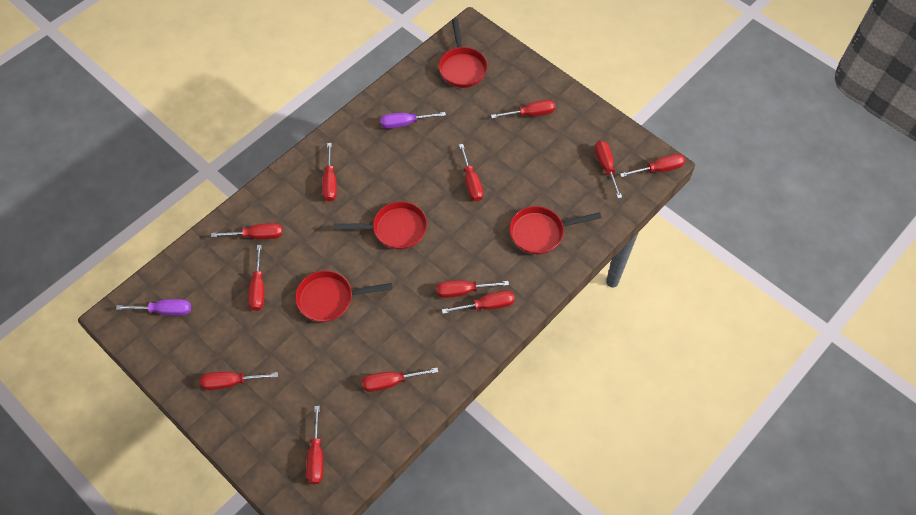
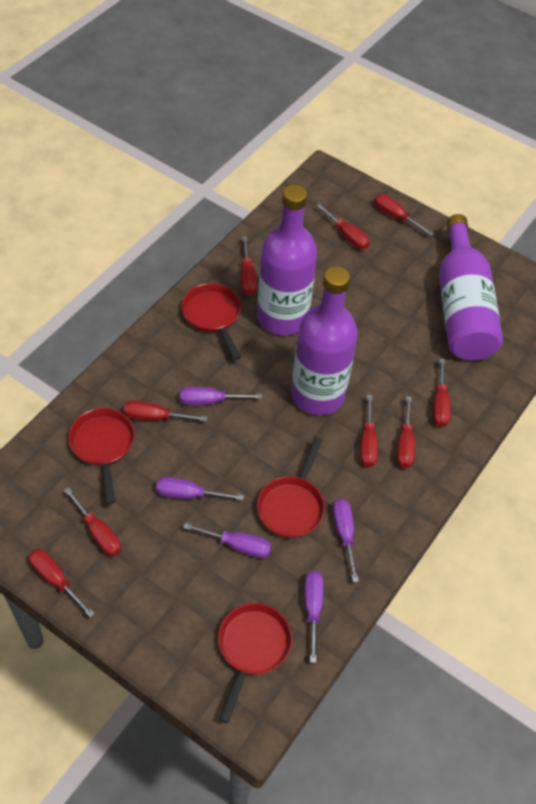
purple bottle: none = 0 -> [257,184,317,335] [291,266,358,415] [439,214,503,360] = 3
purple screwdriver: [116,299,191,316] [380,112,446,129] = 2 -> [156,477,244,501] [180,387,262,405] [183,523,271,558] [304,571,324,663] [333,499,359,582] = 5
red screwdriver: [200,372,278,390] [211,223,283,239] [248,245,264,311] [306,406,323,484] [322,143,337,201] [362,368,438,392] [436,280,509,298] [442,290,515,314] [459,144,483,201] [491,100,556,119] [595,141,622,198] [620,153,685,177] = 12 -> [29,549,95,618] [64,487,121,556] [123,400,207,421] [241,236,257,295] [316,203,370,249] [360,395,378,467] [374,194,434,236] [397,396,415,468] [433,358,451,427] = 9

